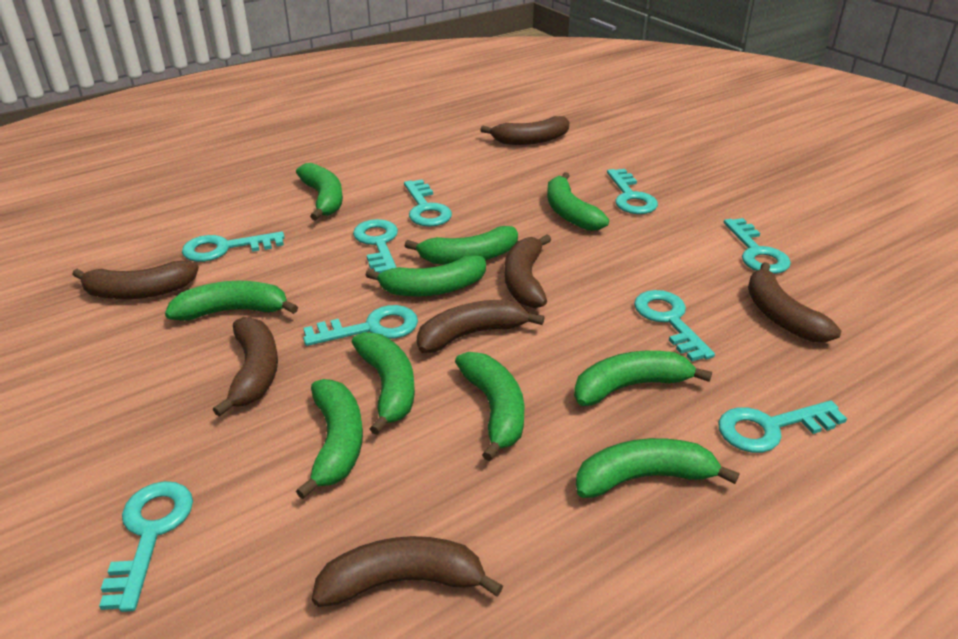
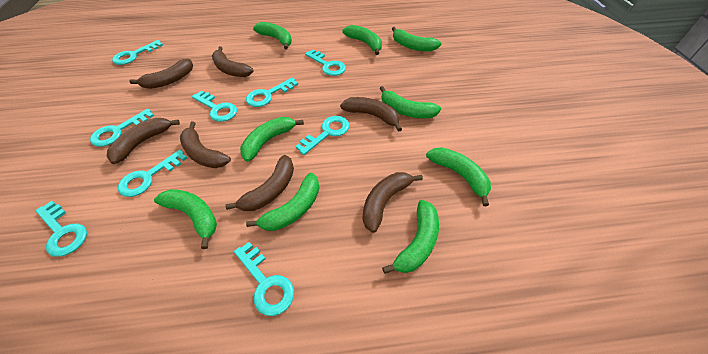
green banana: [165,281,298,321] [296,163,343,221] [296,379,363,499] [352,332,415,435] [365,255,486,297] [405,226,518,265] [455,352,524,461] [547,172,609,231] [574,351,712,406] [576,438,739,498] = 10 -> [154,189,217,249] [240,117,304,162] [246,173,319,231] [253,22,292,50] [342,25,382,55] [380,86,441,118] [382,200,439,274] [392,27,442,52] [426,147,491,206] = 9

